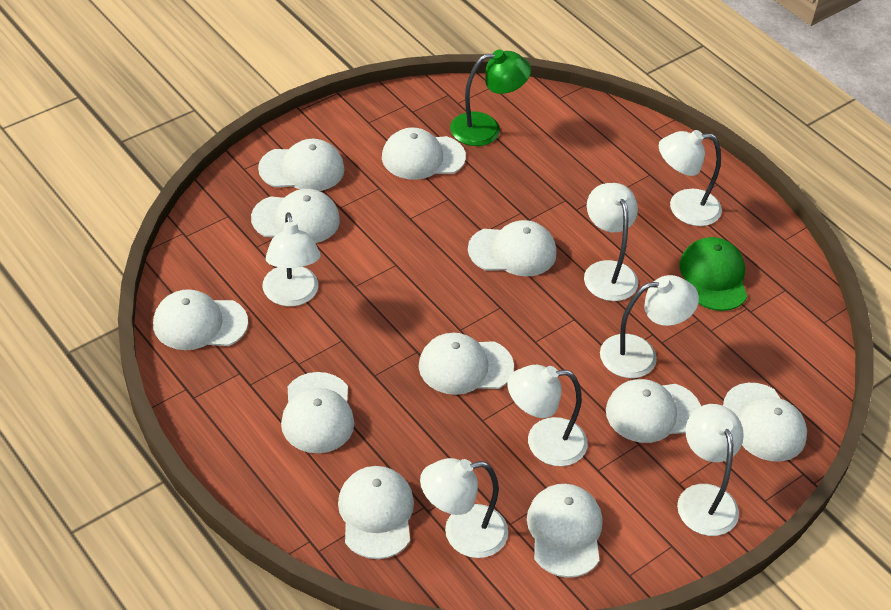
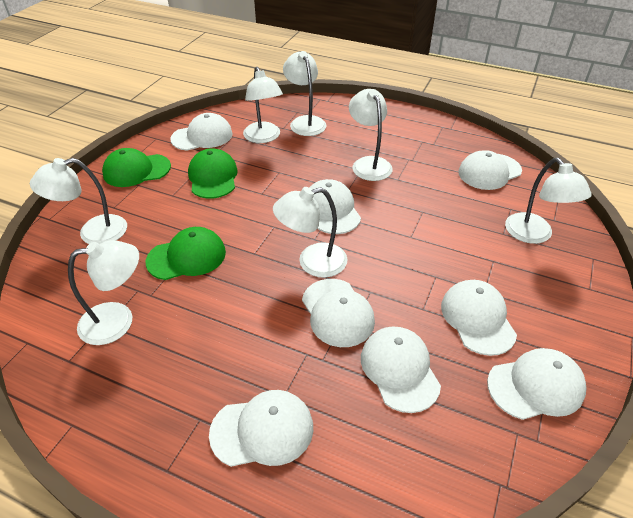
green cap: [679,237,747,311] = 1 -> [102,148,171,187] [146,227,226,280] [188,148,238,198] = 3
green lamp: [450,49,531,146] = 1 -> none = 0
white cap: [153,289,248,350] [251,189,340,243] [258,139,345,191] [281,372,354,453] [338,466,414,559] [382,127,466,180] [419,333,514,395] [468,220,556,276] [527,484,602,578] [606,379,701,443] [723,383,807,462] = 11 -> [170,113,233,151] [209,390,313,467] [302,279,375,347] [309,179,361,234] [361,327,441,413] [441,280,517,356] [458,150,522,190] [487,348,587,420] = 8

